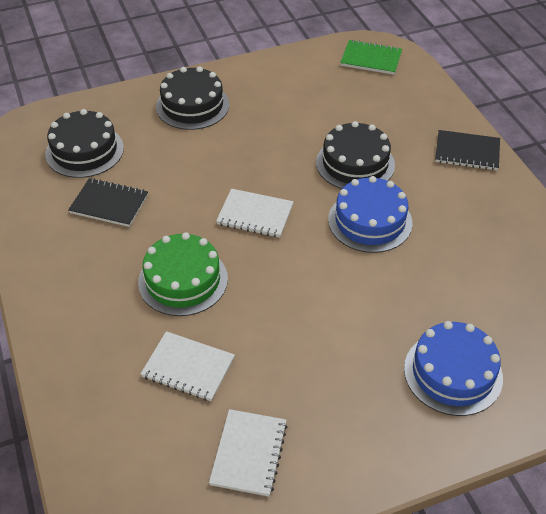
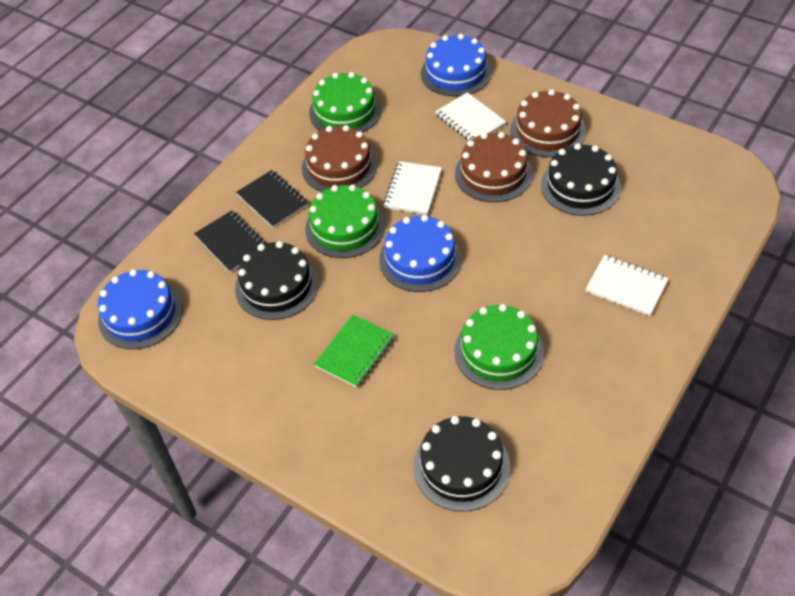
blue cake: [328,176,412,253] [404,321,503,416] = 2 -> [98,269,183,349] [379,215,462,292] [421,34,492,97] = 3
brown cake: none = 0 -> [302,125,378,192] [455,132,533,202] [510,89,586,157] = 3
green cake: [138,232,228,316] = 1 -> [305,184,385,258] [309,72,382,133] [455,304,544,390] = 3

